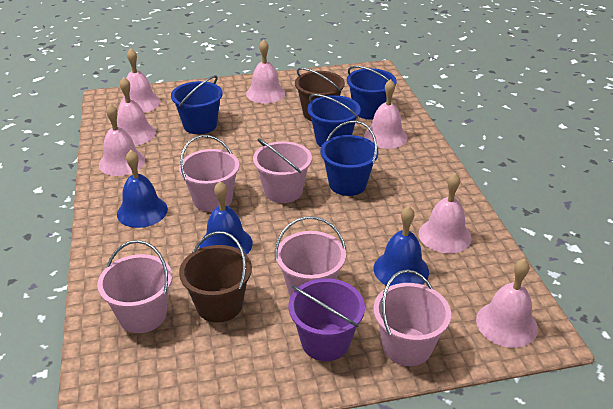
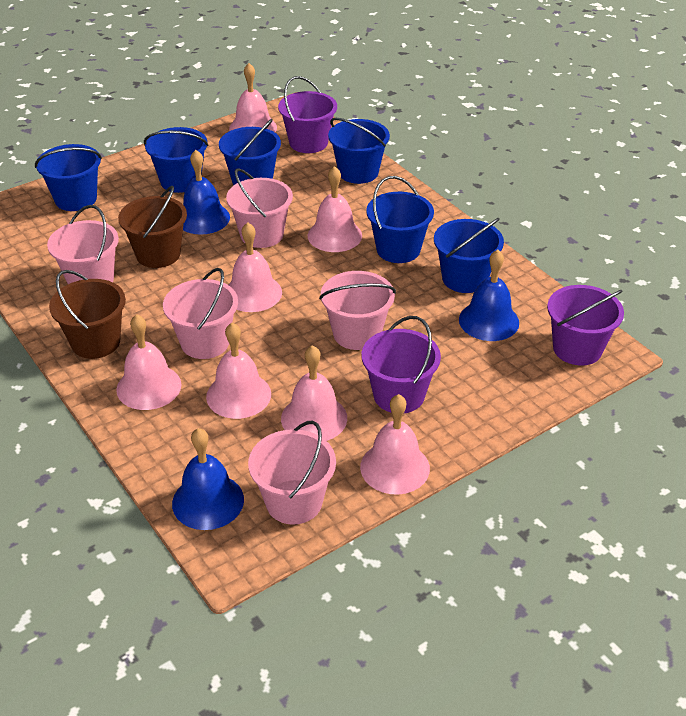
blue bucket: [171,75,223,134] [307,94,361,147] [320,121,379,196] [347,66,397,119] = 4 -> [35,144,102,211] [144,127,209,193] [219,119,281,185] [328,118,390,184] [366,176,434,263] [434,218,504,293] = 6
purple bucket: [288,278,365,361] = 1 -> [278,76,337,153] [362,316,441,413] [547,285,624,366] = 3

